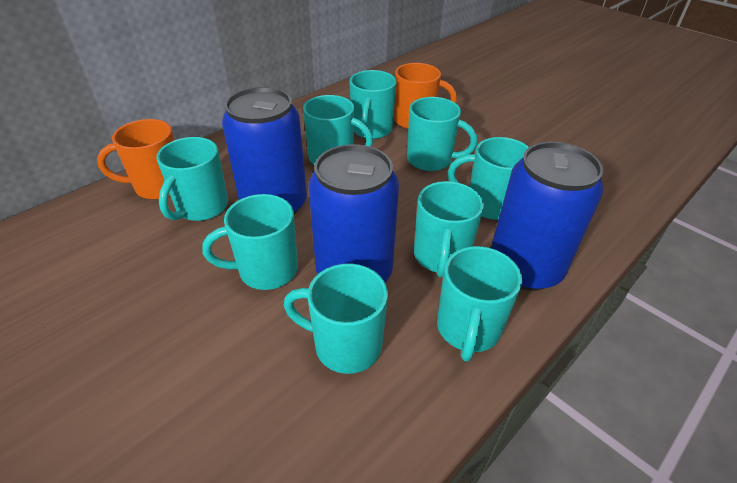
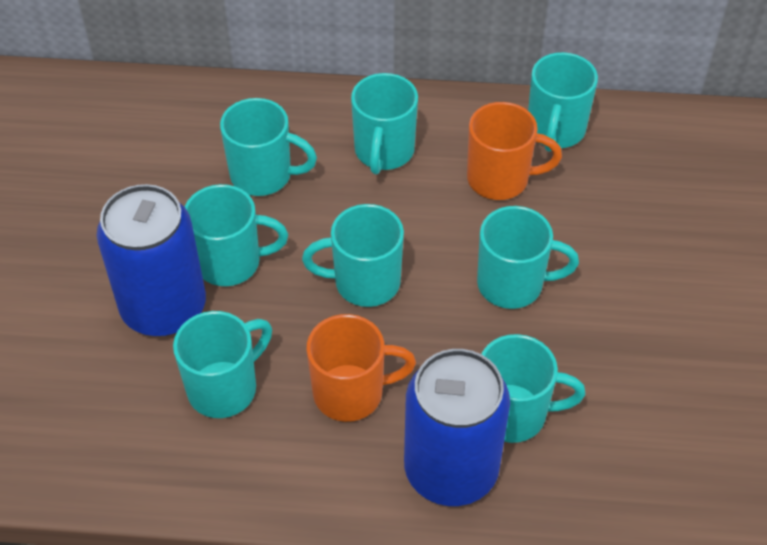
blue can: [222,87,307,214] [308,144,399,282] [491,142,603,291] = 3 -> [97,184,206,336] [404,349,510,506] = 2
turquoise mug: [156,137,228,221] [202,194,298,290] [284,264,388,374] [303,95,373,165] [349,70,397,139] [407,97,477,171] [414,181,484,278] [437,246,522,362] [448,137,529,220] = 9 -> [173,311,272,418] [184,184,288,286] [220,98,317,196] [302,204,404,307] [351,73,418,175] [477,206,579,309] [482,334,585,443] [528,52,598,152] = 8

